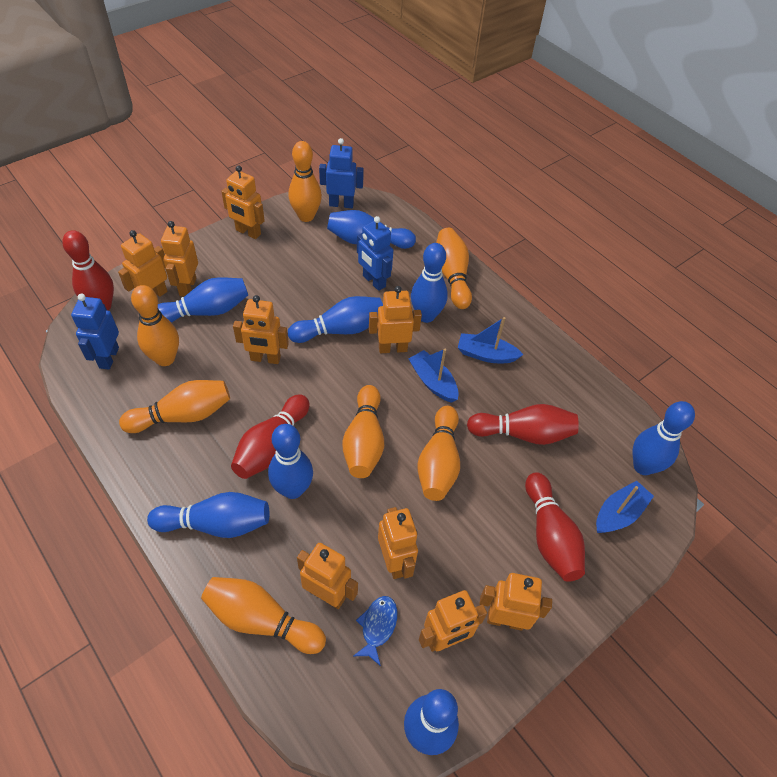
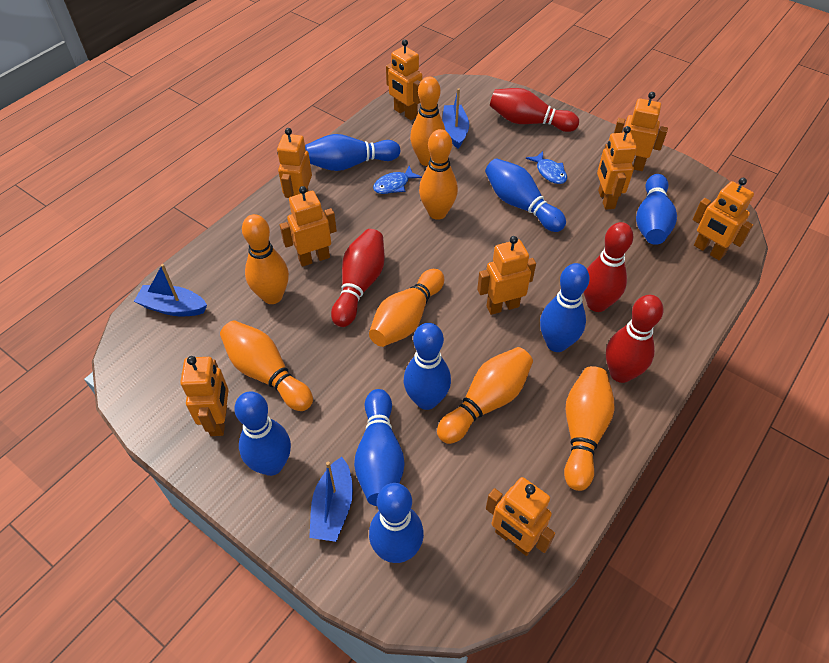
blue fish: [354,596,397,666] = 1 -> [373,165,422,194] [526,151,567,184] = 2
blue robot: [71,294,119,370] [319,138,364,208] [357,216,393,291] = 3 -> none = 0

